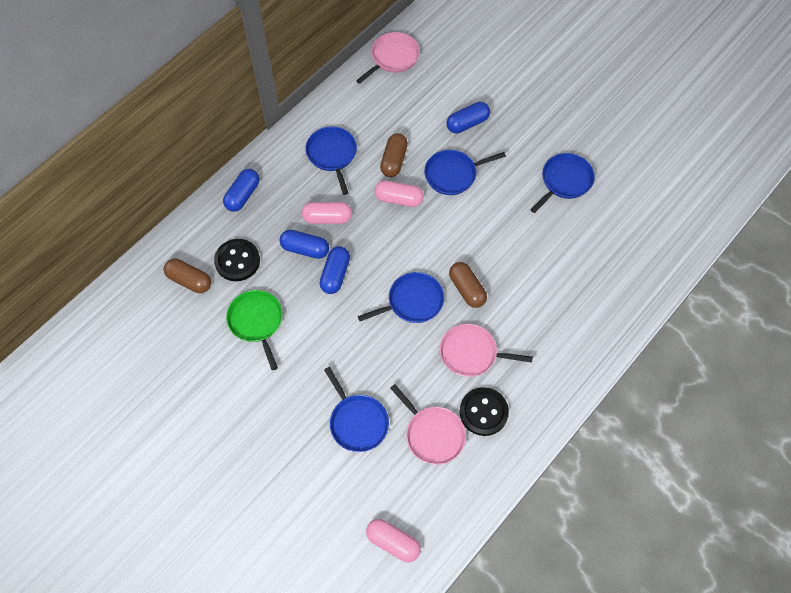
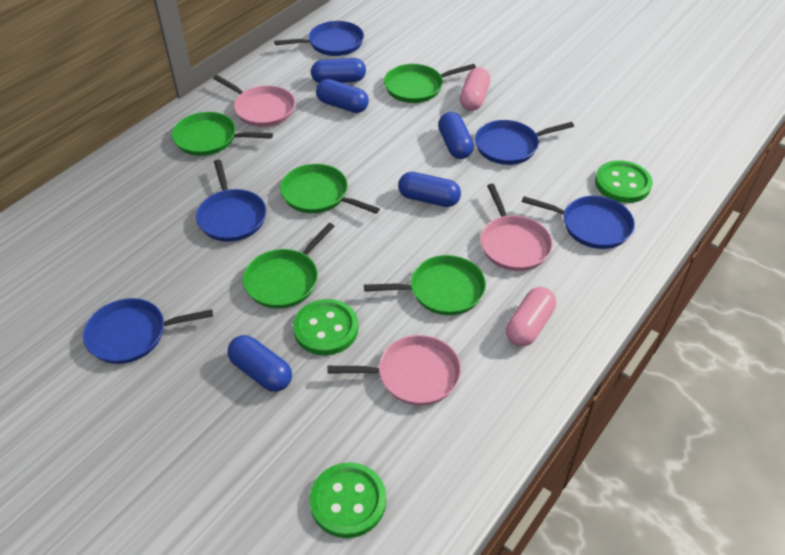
black button: [214,239,260,281] [460,387,509,436] = 2 -> none = 0
blue capsule: [223,169,259,212] [279,230,329,259] [319,246,350,294] [446,102,490,133] = 4 -> [228,335,292,392] [311,58,366,83] [316,79,369,113] [398,172,461,207] [438,112,474,159] = 5
brown capsule: [164,259,211,293] [380,133,408,177] [449,262,487,308] = 3 -> none = 0
green button: none = 0 -> [293,299,359,355] [310,462,386,538] [595,160,652,203] = 3
green pan: [226,290,283,370] = 1 -> [172,112,273,156] [243,223,335,309] [280,164,380,214] [364,255,486,315] [384,64,476,103] = 5
pink capsule: [302,202,352,224] [366,519,421,563] [375,181,424,207] = 3 -> [459,67,490,111] [506,287,556,346] = 2

